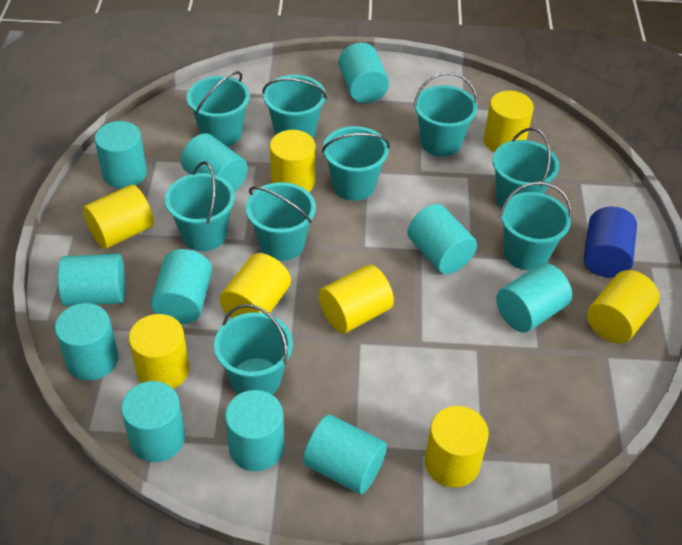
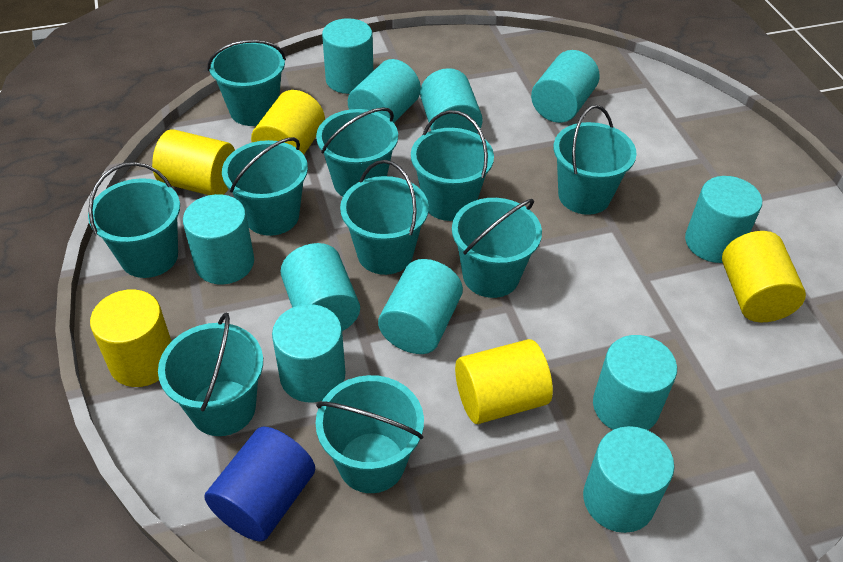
turquoise bucket: [165,161,235,251] [187,71,250,146] [214,304,293,395] [246,182,316,261] [262,75,327,138] [322,126,390,201] [414,72,478,157] [493,128,559,208] [499,182,572,270] = 9 -> [88,162,180,278] [158,313,263,436] [208,40,286,126] [222,137,308,236] [315,375,424,493] [316,107,398,197] [340,160,429,275] [411,110,494,221] [452,198,542,298] [554,105,637,215] = 10
yellow cylinder: [83,185,154,249] [129,314,189,389] [220,253,291,318] [270,130,315,192] [319,265,394,334] [425,406,489,488] [484,91,534,152] [587,270,660,343] = 8 -> [90,289,172,387] [152,129,235,195] [251,90,325,155] [455,339,553,424] [722,231,806,322] = 5

